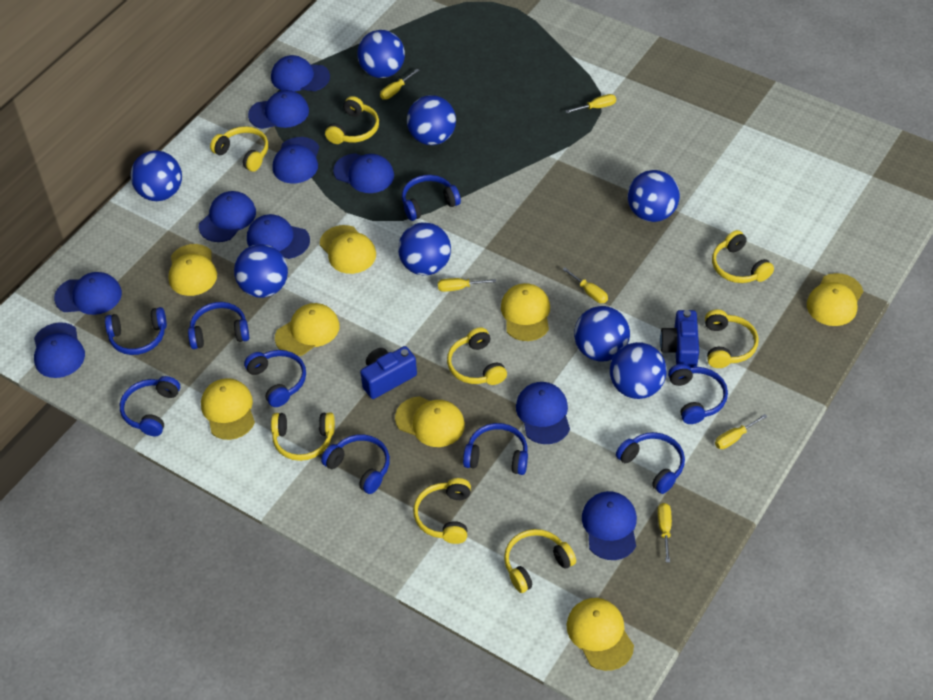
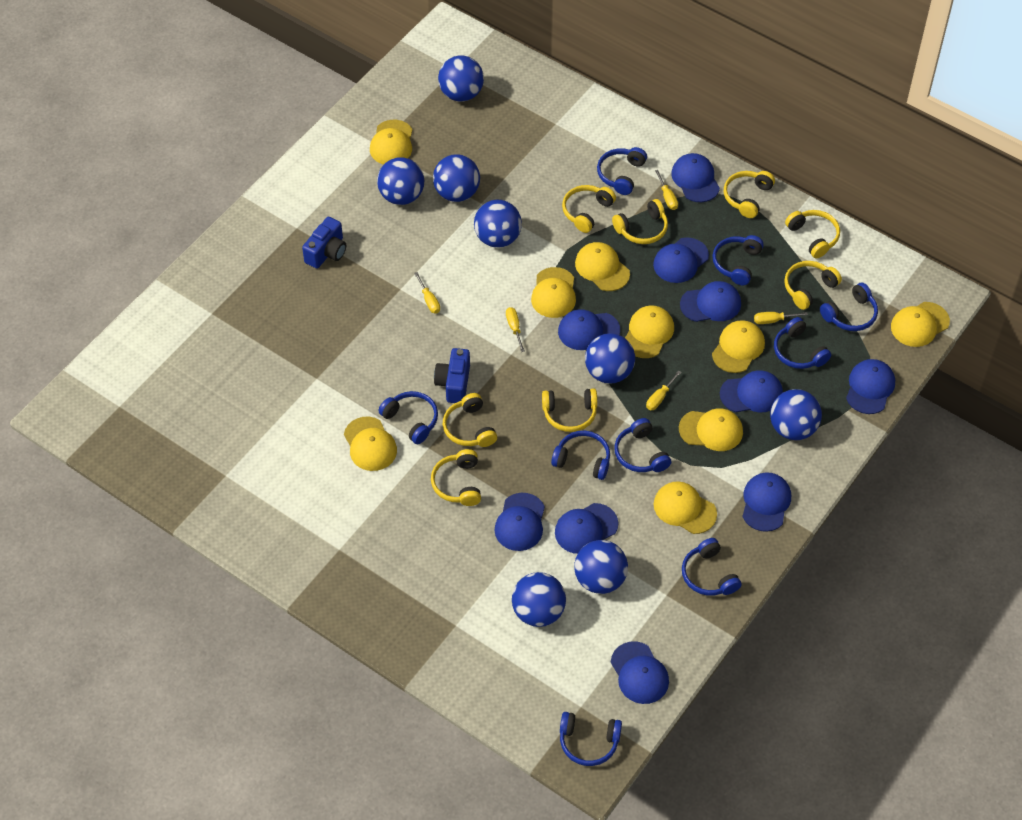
yellow cap: [168,244,217,296] [201,378,255,440] [275,303,340,356] [320,225,376,274] [395,396,465,447] [501,283,550,341] [567,598,634,671] [807,273,863,326] = 8 -> [344,417,397,471] [370,120,413,164] [531,267,576,318] [575,242,630,291] [625,306,674,358] [654,482,717,534] [679,408,743,451] [712,320,765,373] [891,302,950,347] = 9
yellow screwdriver: [380,69,419,100] [438,278,496,292] [562,268,608,303] [566,94,616,113] [658,503,672,563] [715,414,767,449] = 6 -> [414,272,440,313] [506,307,525,352] [646,370,681,410] [655,170,678,210] [754,312,808,324] = 5

